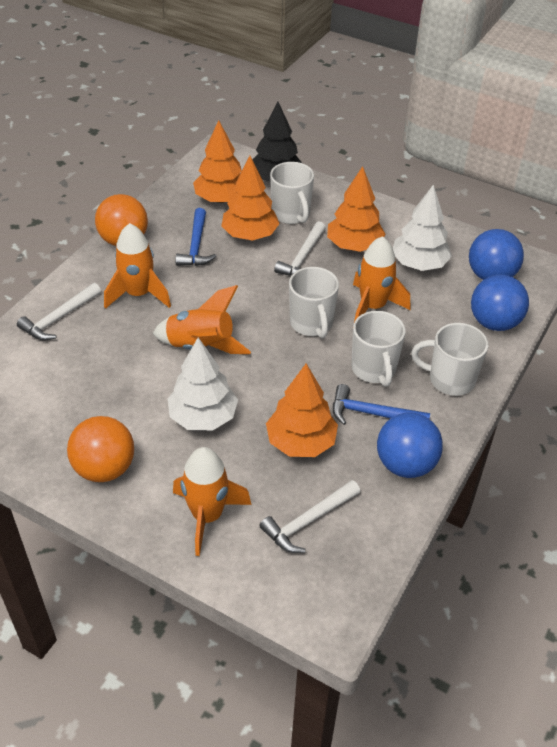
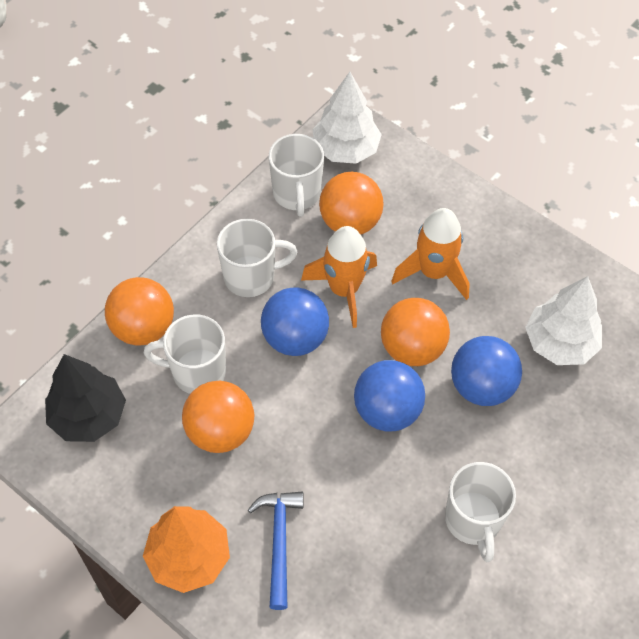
blue hammer: [175,208,216,266] [333,384,430,425] = 2 -> [248,492,304,610] = 1
orange ball: [67,416,134,482] [95,194,148,246] = 2 -> [105,277,174,346] [182,381,254,453] [319,172,384,235] [381,298,450,366] = 4
orange rocket: [104,223,171,309] [153,285,251,354] [173,447,251,556] [353,236,410,322] = 4 -> [301,226,377,328] [391,208,470,300] = 2
orange tree: [193,120,242,203] [221,156,280,241] [266,363,338,457] [327,166,386,252] = 4 -> [143,506,230,593] = 1
white hammer: [17,283,101,340] [259,480,360,553] [274,221,326,276] = 3 -> none = 0

